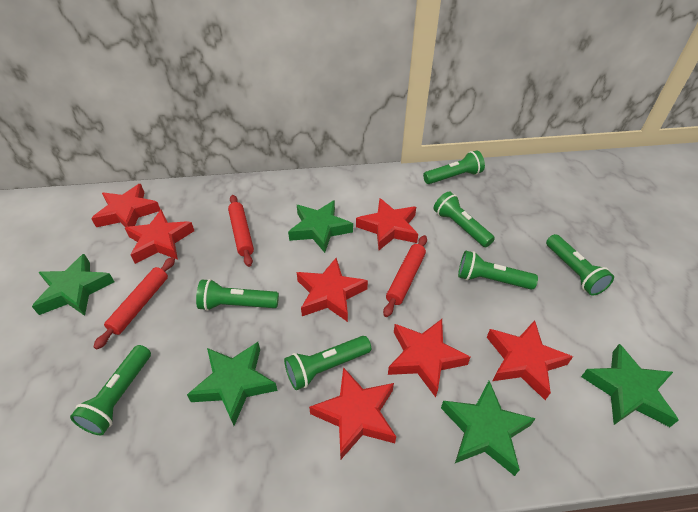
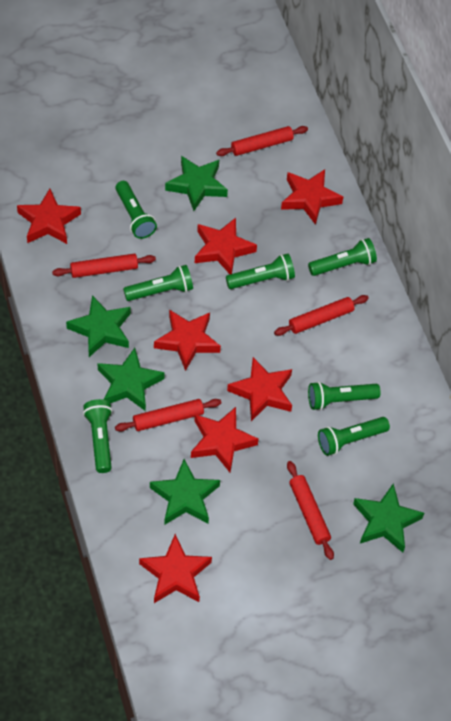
red rolling pin: [94,257,175,349] [228,195,254,267] [383,235,427,317] = 3 -> [52,254,156,278] [115,399,221,432] [216,126,308,156] [274,295,369,336] [287,461,334,560] = 5

